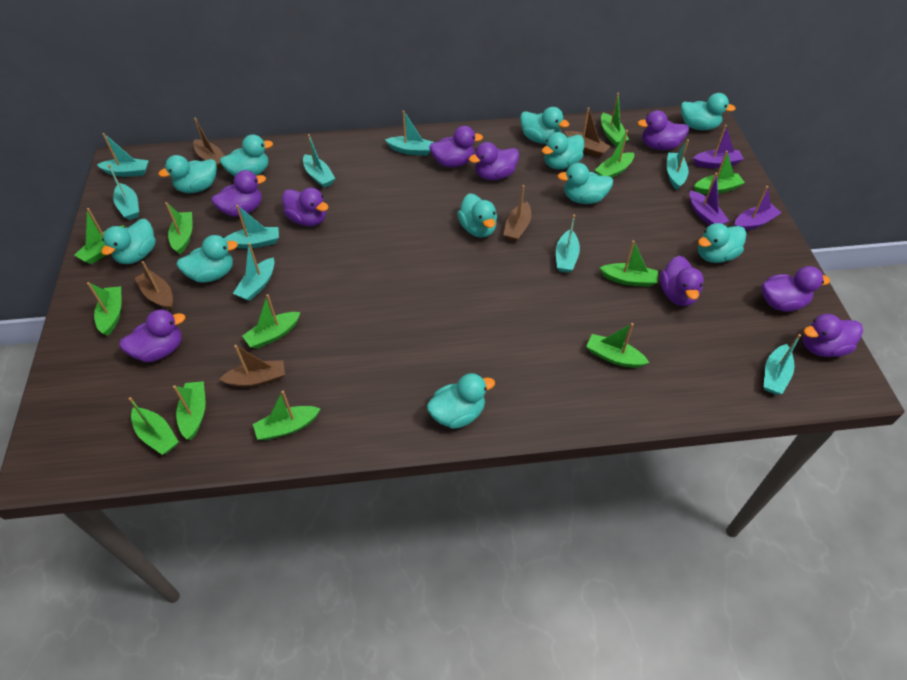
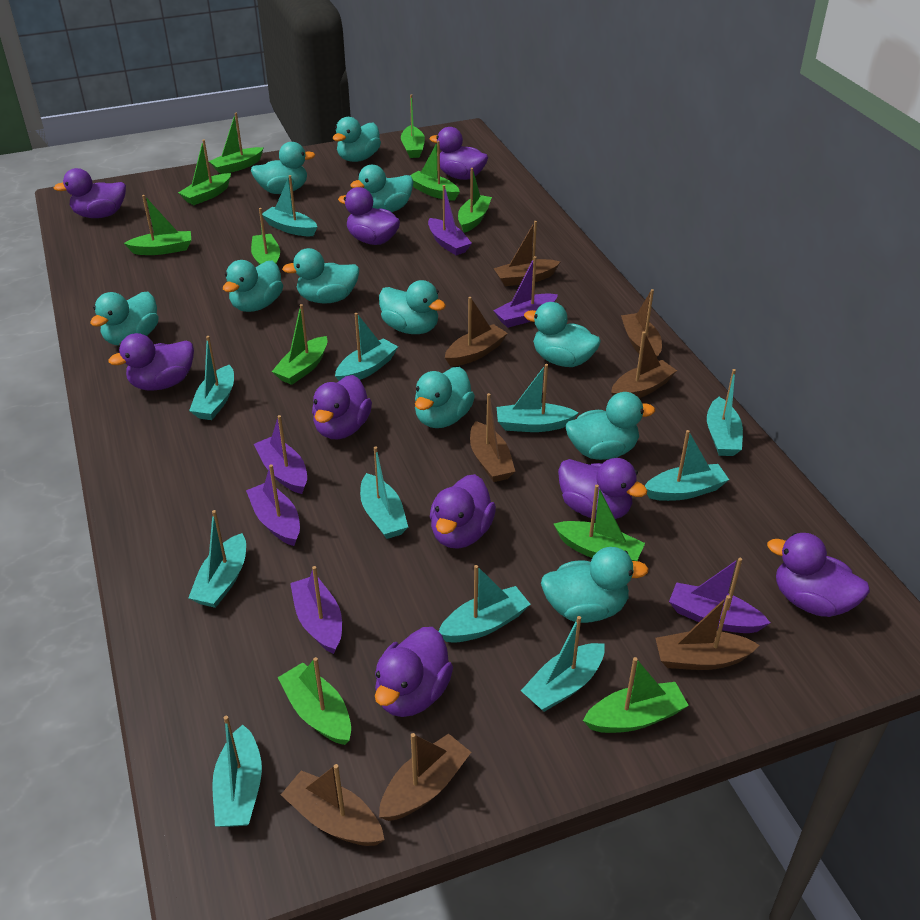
brown boat: [135,261,173,310] [193,117,225,169] [219,345,285,388] [503,185,531,242] [565,107,610,158] = 5 -> [281,764,385,846] [379,733,471,821] [445,297,508,367] [470,393,515,482] [494,221,560,286] [611,332,677,398] [621,289,662,357] [655,595,759,670] = 8
green boat: [75,208,124,264] [87,282,122,336] [129,397,179,455] [165,202,193,254] [173,381,206,440] [242,294,300,349] [253,391,320,440] [586,323,649,368] [595,130,634,178] [600,240,658,287] [601,93,629,146] [694,151,745,195] = 12 -> [124,195,191,255] [178,139,231,205] [209,113,264,174] [251,208,280,265] [272,304,328,385] [277,657,351,745] [401,94,425,158] [410,141,460,201] [458,168,492,233] [554,485,645,561] [583,657,689,733] = 11
purple boat: [690,173,729,226] [693,125,744,168] [734,186,781,231] = 3 -> [246,464,300,546] [254,415,307,494] [290,566,342,654] [428,185,472,255] [493,256,558,328] [669,558,770,633] = 6
turquoise boat: [97,133,149,177] [108,164,139,220] [224,205,279,249] [233,243,275,301] [303,134,335,188] [385,111,434,156] [556,215,580,273] [666,139,689,190] [764,334,801,394] = 9 -> [188,510,246,608] [189,336,234,420] [212,716,262,827] [262,175,317,236] [335,313,398,381] [360,447,408,539] [438,565,530,643] [497,364,578,432] [521,616,605,712] [645,430,729,501] [707,369,743,456] = 11

